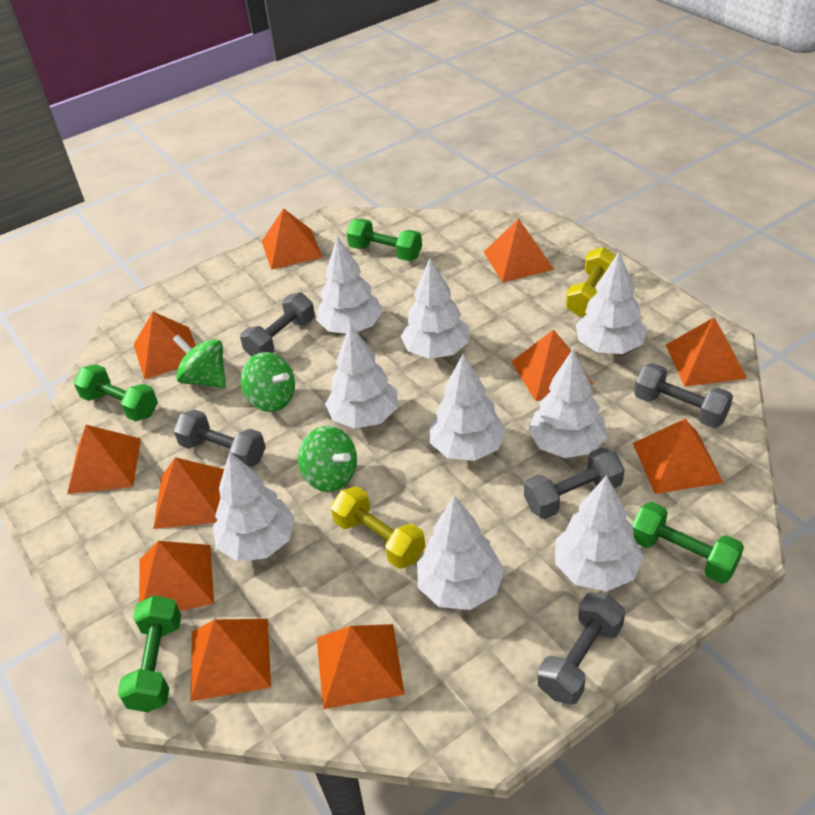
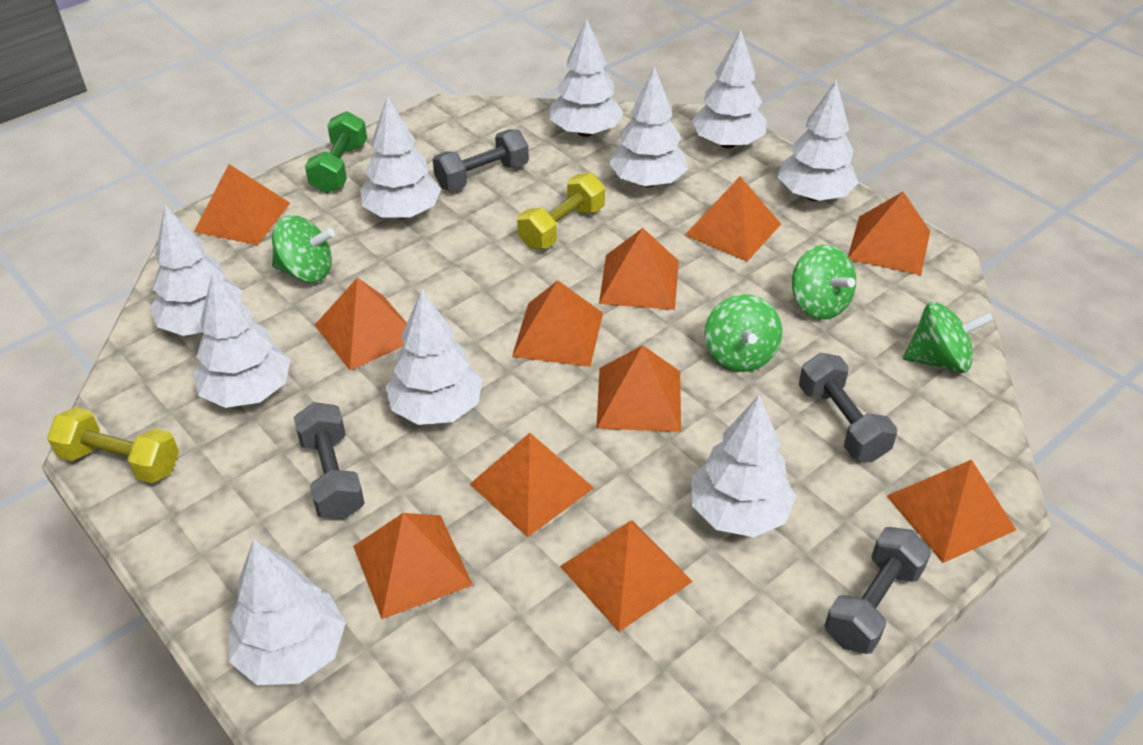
green dumbbell: [74,364,158,421] [118,595,181,712] [347,219,422,261] [632,502,744,584] = 4 -> [305,111,367,193] = 1
green spinning top: [173,334,226,388] [241,352,295,412] [298,426,357,492] = 3 -> [272,215,335,283] [704,294,782,372] [792,245,856,319] [903,302,994,373] = 4
grey dumbbell: [173,409,266,468] [240,292,315,357] [524,447,625,519] [537,592,625,705] [634,363,733,428] = 5 -> [293,402,365,519] [433,129,529,191] [799,353,897,461] [824,527,931,654] = 4
white tree: [213,451,295,561] [316,236,383,334] [325,324,398,429] [400,258,469,359] [417,495,504,610] [430,354,506,461] [528,350,607,458] [555,475,644,591] [576,252,647,354] = 9 -> [150,205,242,336] [193,272,291,408] [229,539,346,685] [360,97,441,219] [385,290,482,425] [550,19,624,137] [609,66,688,187] [691,30,767,148] [691,395,796,537] [778,80,859,201] = 10

